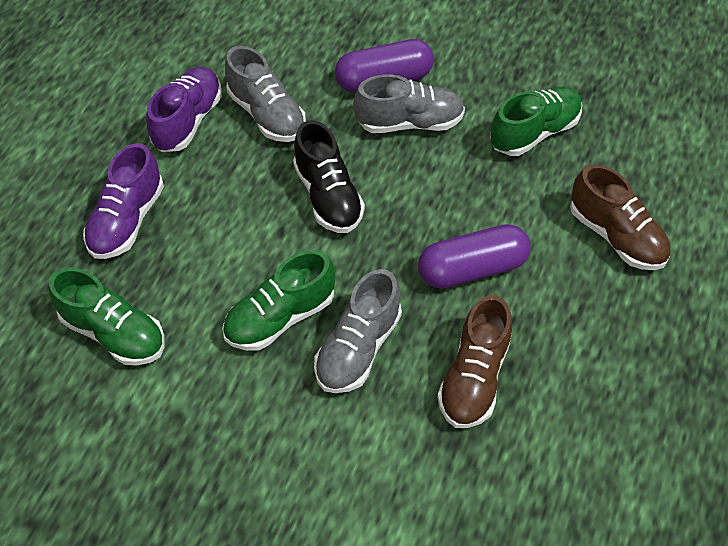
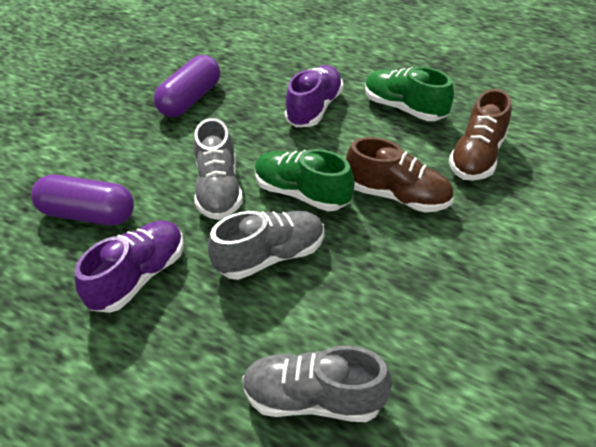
black shoe: [293,120,365,233] = 1 -> none = 0
green shoe: [49,267,164,365] [222,250,335,351] [490,87,582,156] = 3 -> [255,149,354,211] [365,67,454,121] = 2

